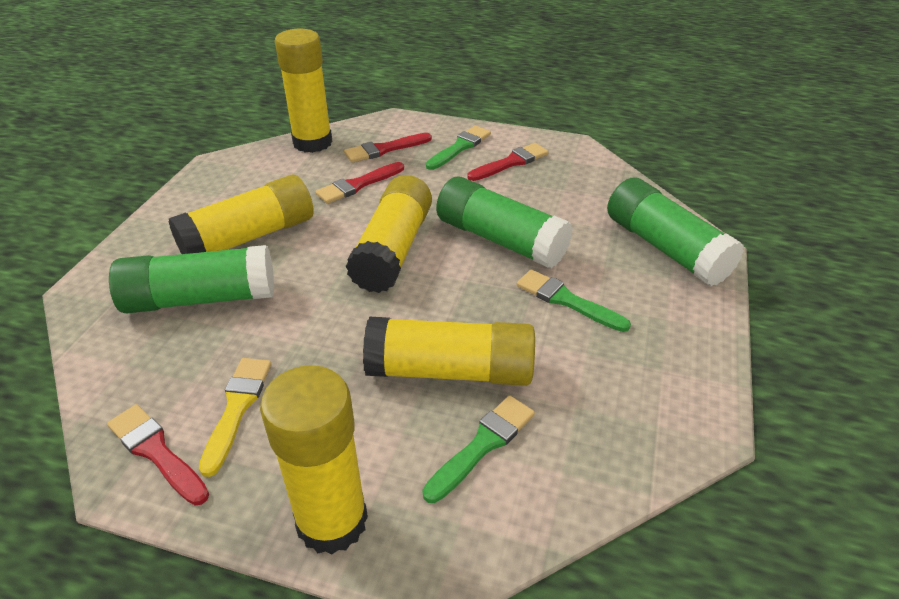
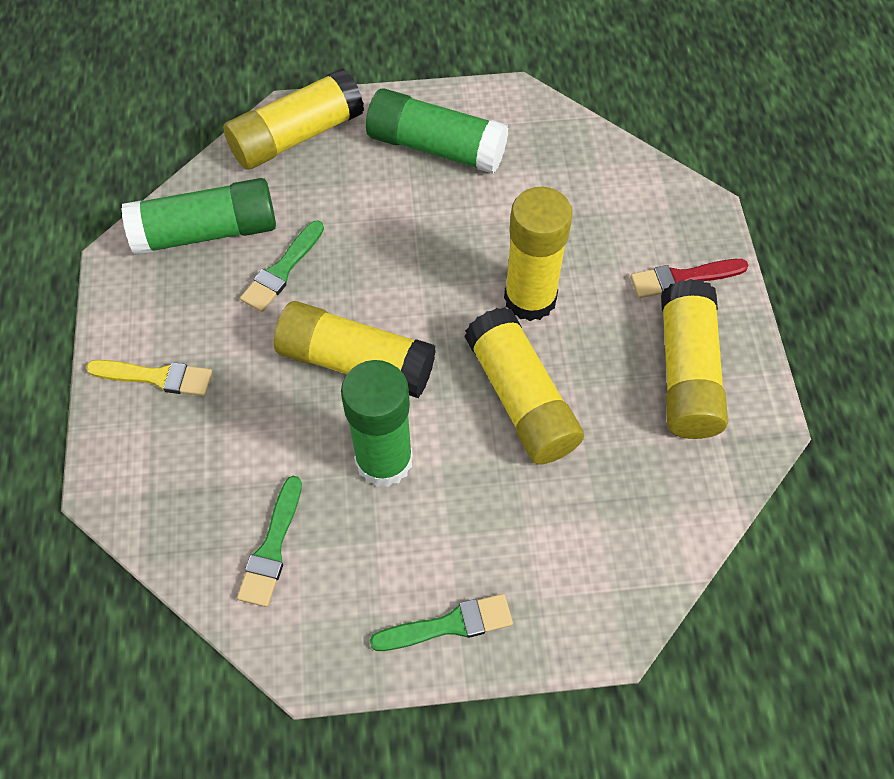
red brush: [107,404,209,505] [315,162,404,204] [344,133,432,163] [467,143,549,181] = 4 -> [630,259,749,298] = 1

